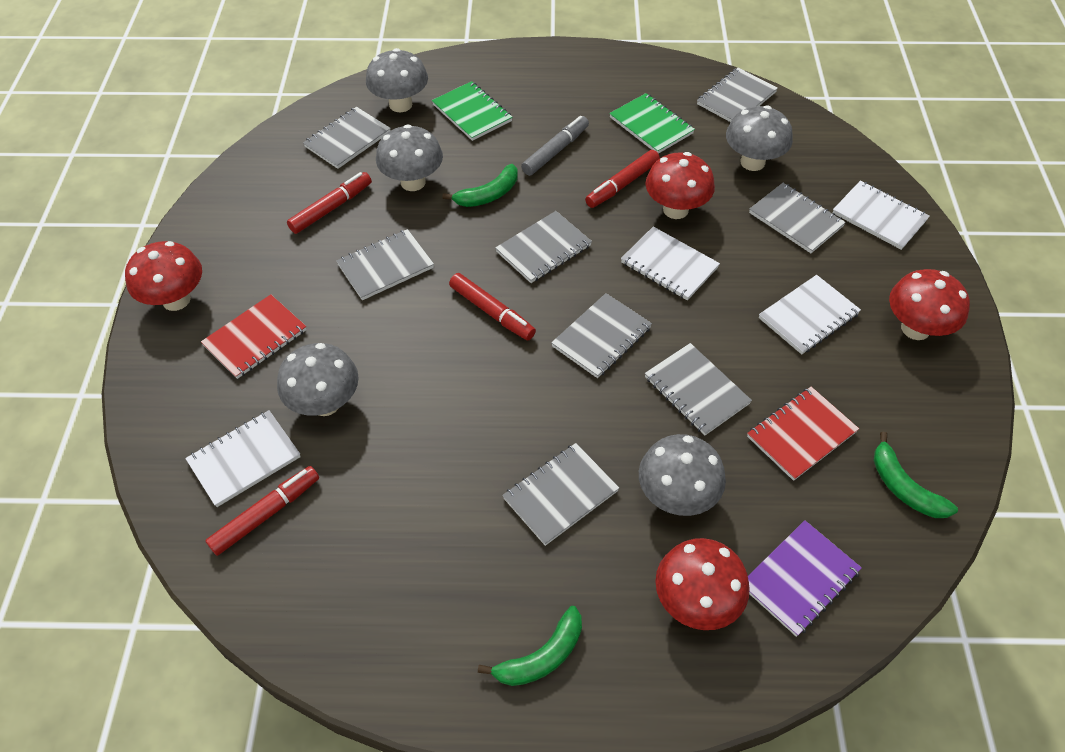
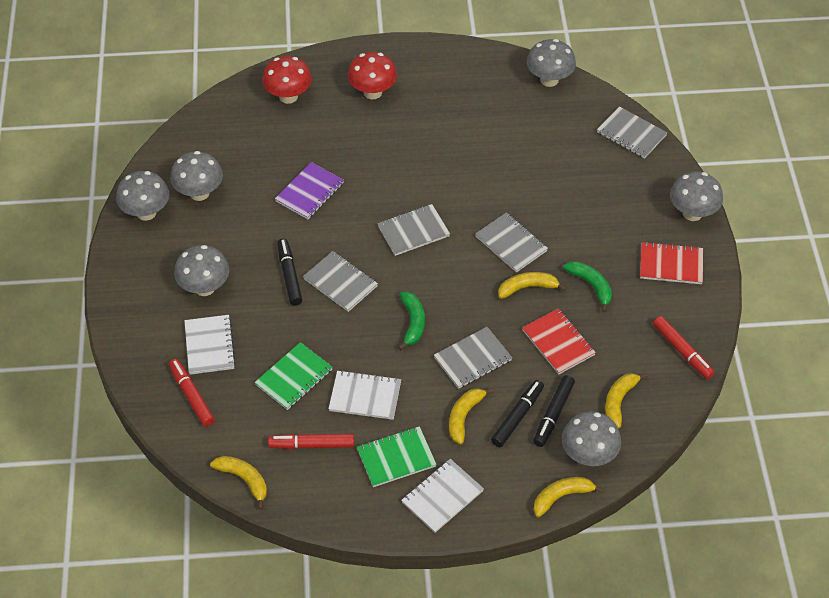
black marker: none = 0 -> [277,238,302,306] [491,380,544,447] [533,375,575,447] = 3
green banana: [442,164,518,207] [478,606,582,686] [874,432,958,518] = 3 -> [398,292,425,350] [563,261,612,312] = 2
grey marker: [521,116,589,176] = 1 -> none = 0
grey mushroom: [277,343,359,416] [366,48,428,112] [376,124,443,191] [639,434,726,516] [726,105,793,171] = 5 -> [116,171,169,221] [170,151,223,201] [174,245,229,296] [527,39,576,87] [562,411,621,466] [670,171,723,221] = 6
grey notebook: [303,107,391,169] [336,229,434,300] [495,211,592,283] [502,443,619,546] [551,293,652,378] [645,343,752,436] [697,68,778,122] [749,183,846,253] = 8 -> [303,251,378,312] [377,204,450,256] [434,327,512,389] [475,212,548,273] [597,106,667,158] = 5
red marker: [205,466,319,556] [287,172,372,234] [449,273,536,340] [585,150,660,208] = 4 -> [169,359,215,427] [268,434,354,449] [653,316,715,379] = 3
red mushroom: [125,241,202,311] [646,152,715,219] [655,538,750,630] [889,269,970,340] = 4 -> [262,56,312,104] [348,52,397,100] = 2
white notebook: [185,410,301,507] [621,226,720,300] [759,275,861,354] [833,180,930,250] = 4 -> [184,315,236,375] [328,370,401,420] [401,459,484,533] = 3
yellow banana: none = 0 -> [210,456,267,510] [449,388,494,444] [498,272,567,299] [533,477,604,517] [605,373,648,429] = 5

